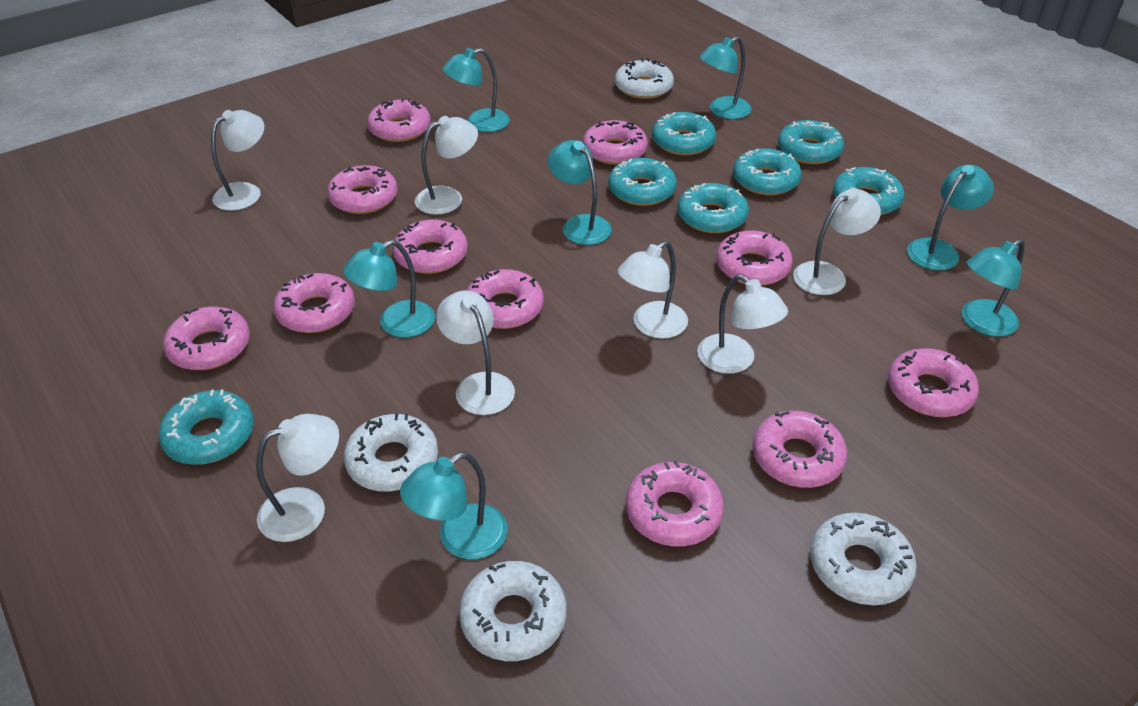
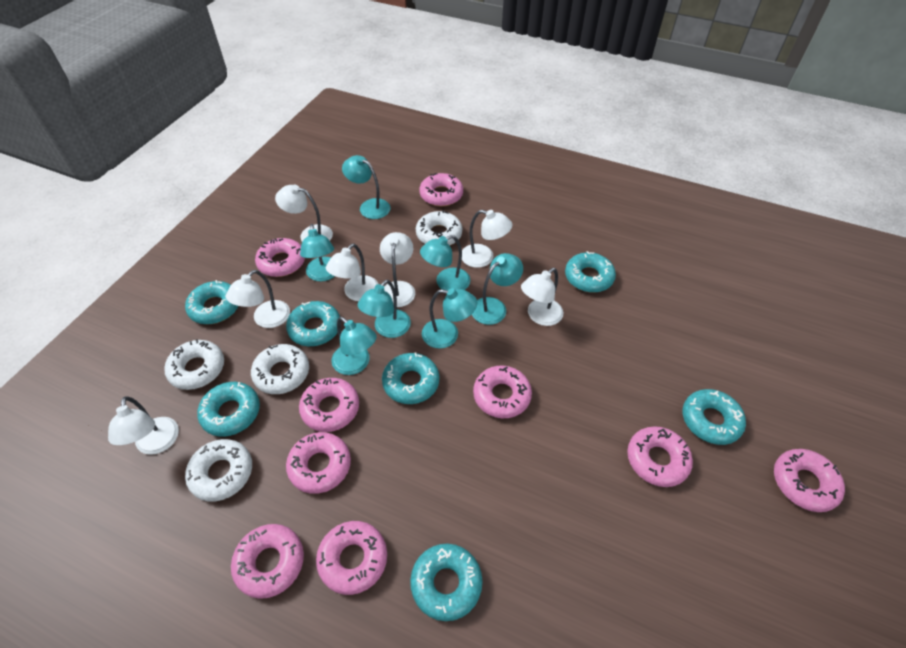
pink donut: [163,307,250,370] [273,273,355,333] [327,165,398,214] [367,98,431,142] [393,220,468,274] [467,269,544,329] [583,120,648,165] [626,460,724,546] [716,230,793,286] [752,411,847,488] [888,348,979,417] = 11 -> [231,524,304,599] [255,238,305,277] [286,432,351,494] [299,378,359,432] [316,521,387,595] [420,173,463,206] [473,366,532,418] [627,426,693,487] [774,449,845,512] = 9

